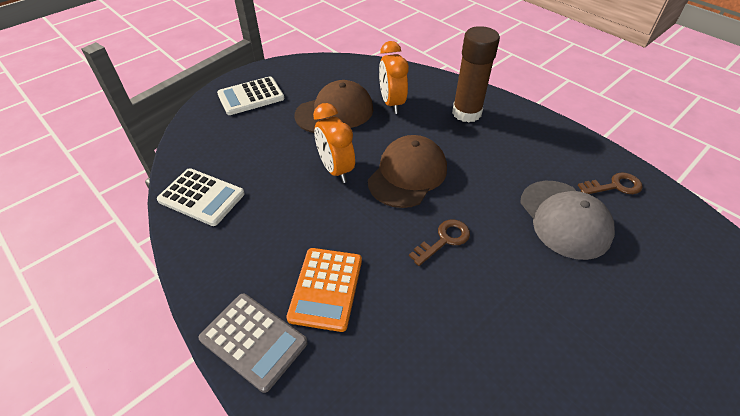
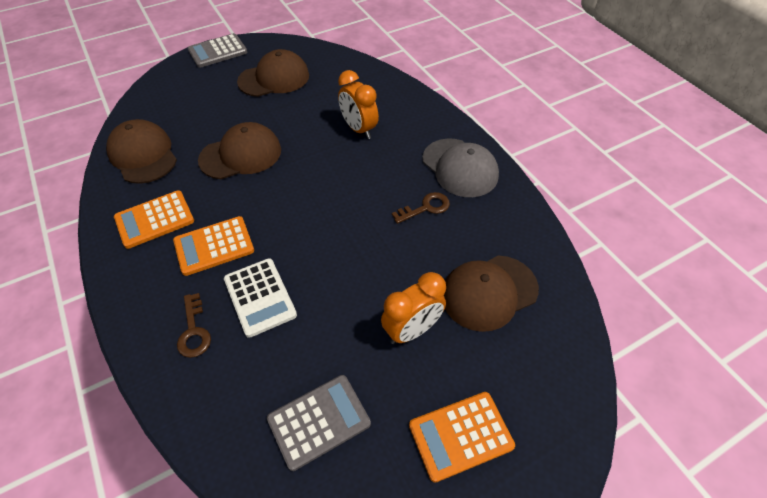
brown cap: [295,80,373,133] [368,135,447,208] = 2 -> [106,119,177,184] [198,122,281,179] [237,49,309,97] [444,256,539,332] = 4
brown glue stick: [452,26,500,122] = 1 -> none = 0
grey calculator: [198,294,308,393] = 1 -> [188,33,247,68] [267,375,371,471] = 2
orange calculator: [286,248,362,332] = 1 -> [114,190,194,249] [173,216,254,276] [409,392,515,483] = 3
white calculator: [157,168,245,226] [217,76,284,115] = 2 -> [224,258,297,338] = 1

